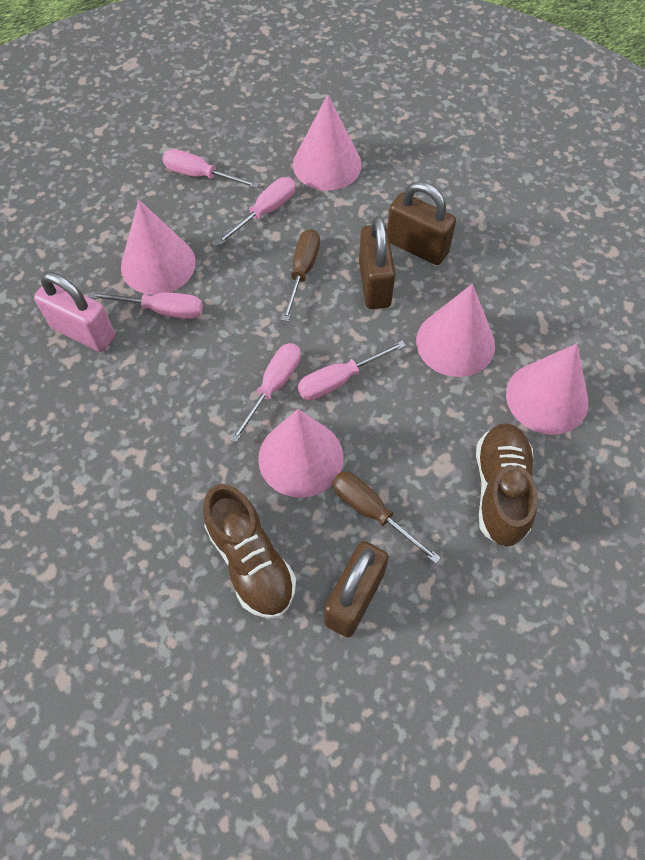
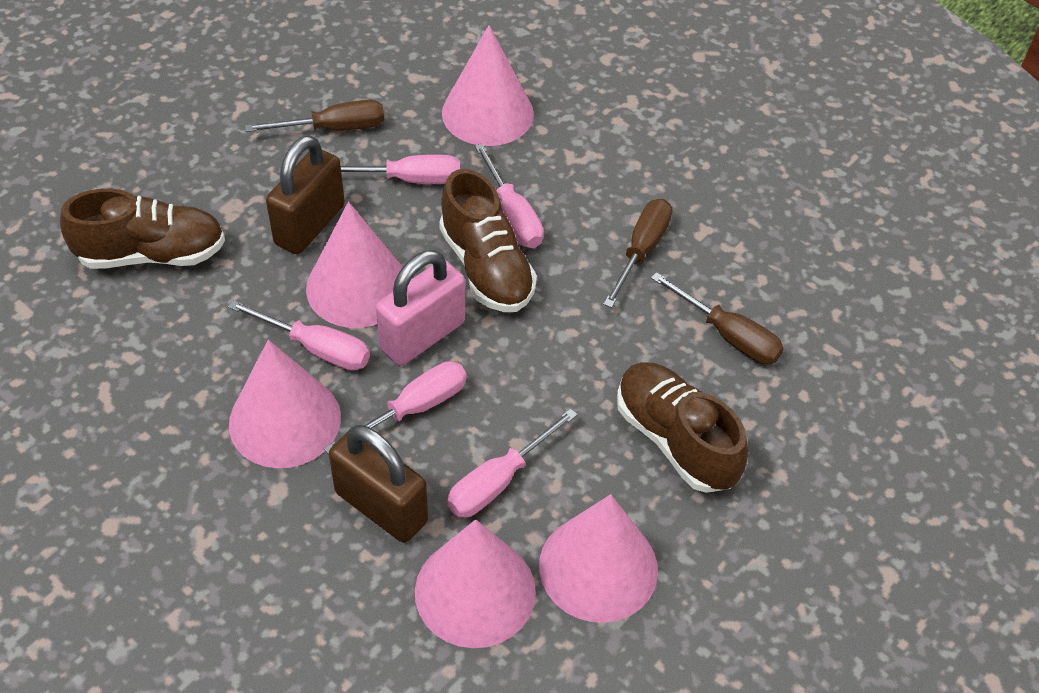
brown padlock: [324,541,389,637] [359,216,395,309] [387,182,456,265] = 3 -> [266,135,345,254] [329,425,428,543] = 2
brown screwdriver: [281,229,320,322] [332,471,441,564] = 2 -> [245,100,384,132] [603,199,672,308] [651,272,784,364] = 3
brown shoe: [203,484,296,619] [476,423,538,547] = 2 -> [60,189,225,269] [439,169,537,312] [617,362,748,493] = 3

